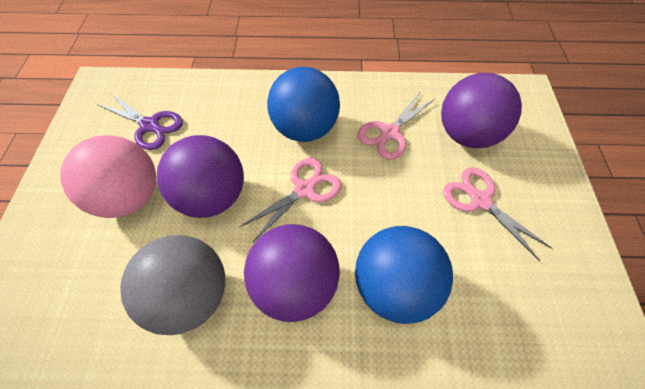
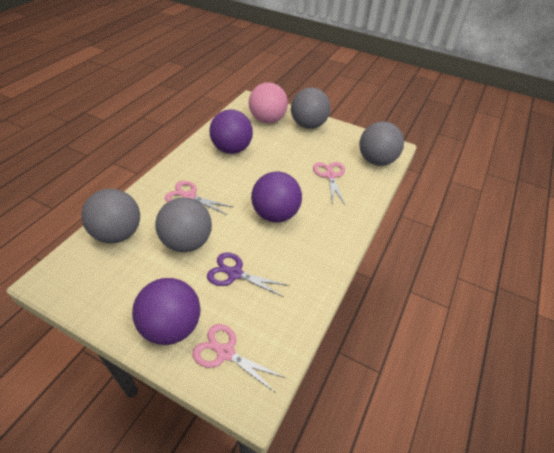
blue ball: [267,67,340,142] [355,226,453,324] = 2 -> none = 0
grey ball: [120,235,226,335] = 1 -> [81,189,140,243] [155,197,212,252] [291,87,330,129] [359,121,404,166] = 4

